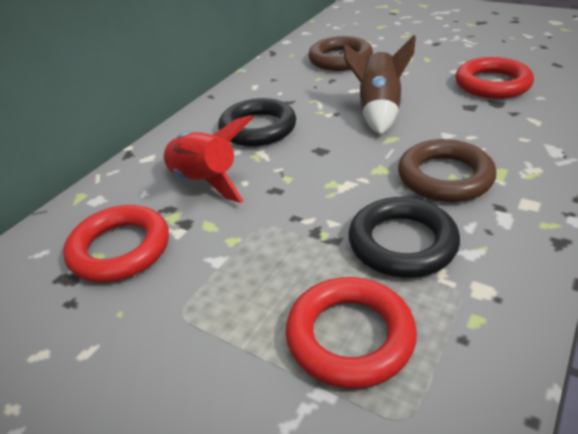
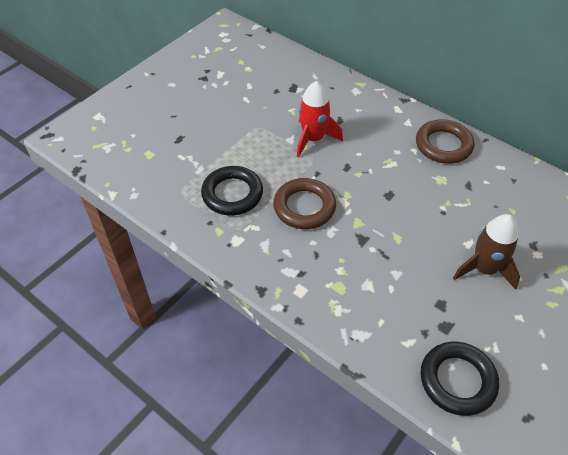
red ring: [63,205,169,283] [286,277,417,389] [456,57,534,99] = 3 -> none = 0

